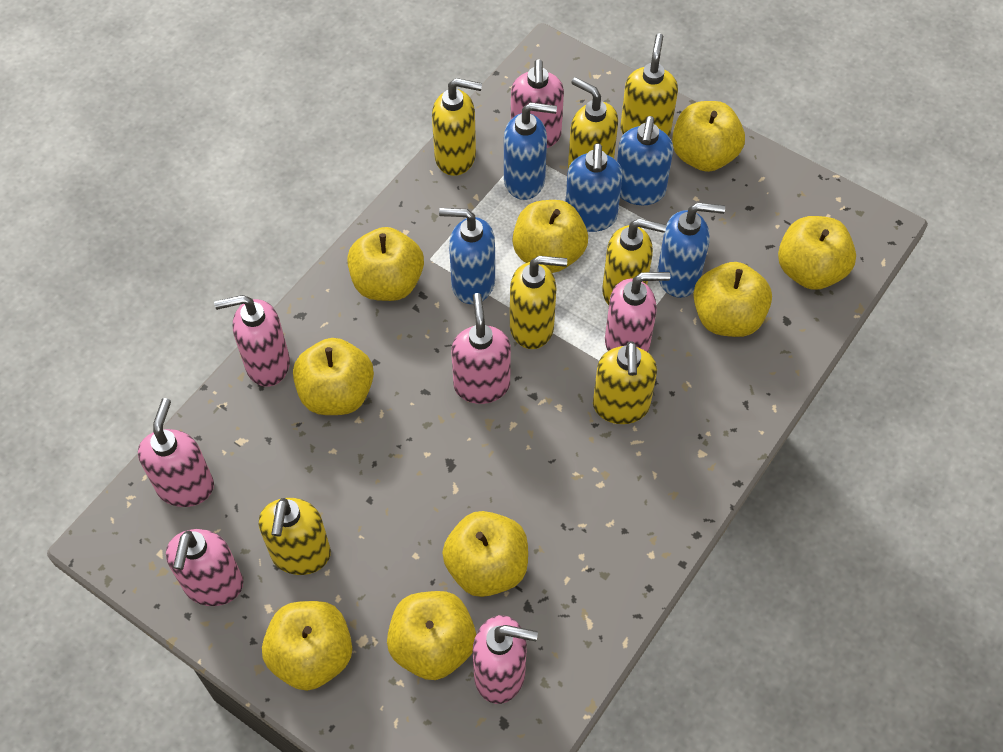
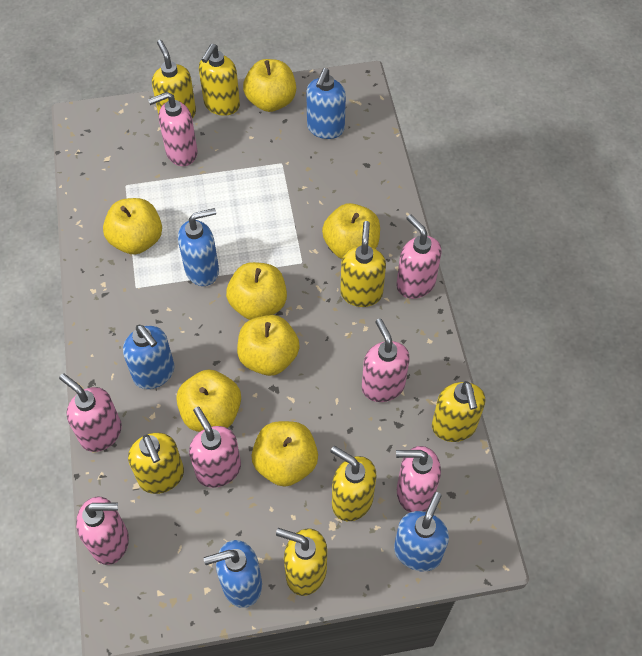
yellow apple: [262,601,352,691] [293,338,374,415] [347,227,424,301] [387,591,476,680] [442,511,528,597] [512,200,588,273] [672,101,745,172] [693,262,772,337] [778,216,856,290] = 9 -> [103,198,162,255] [176,369,241,432] [226,262,287,320] [237,315,300,376] [243,59,296,112] [251,421,318,487] [322,203,380,259] = 7

